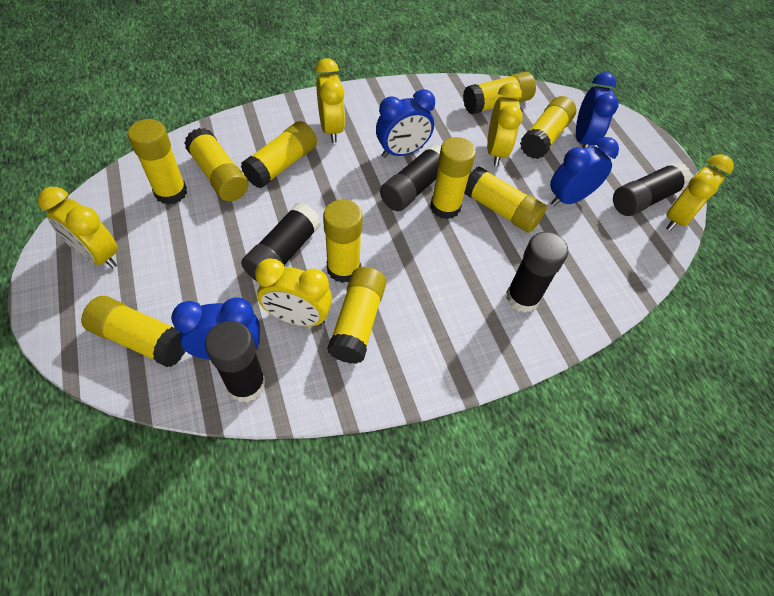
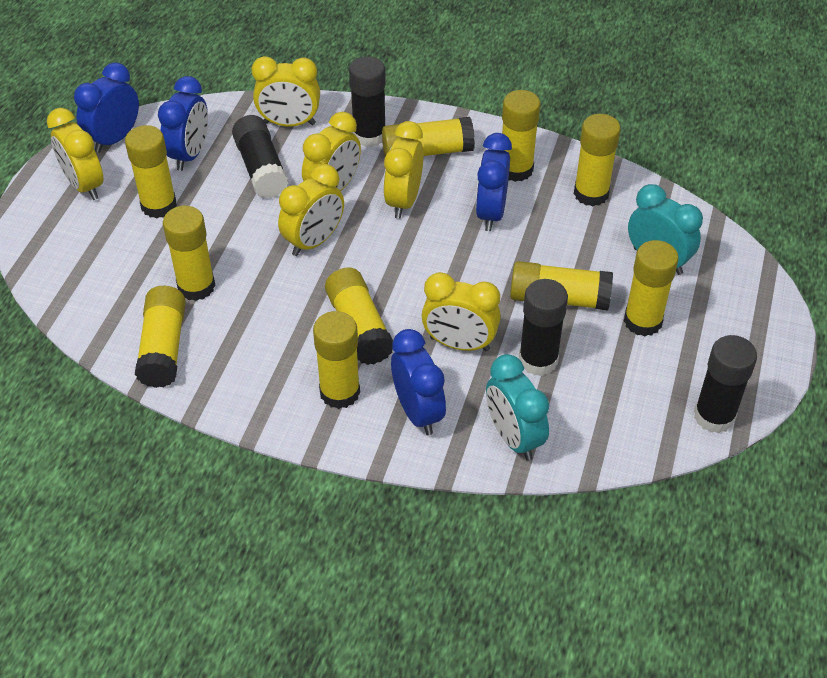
black glue stick: [205,321,266,403] [241,203,321,281] [380,144,441,211] [506,232,568,313] [613,162,692,216] = 5 -> [232,115,289,198] [349,56,386,147] [519,279,568,376] [694,335,757,433] = 4
turquoise clock: none = 0 -> [486,354,549,461] [628,184,703,275] = 2
yellow clock: [37,187,118,269] [255,258,332,326] [315,58,345,143] [487,82,523,166] [666,154,734,231] = 5 -> [47,108,104,200] [252,56,320,127] [278,164,344,256] [302,112,361,191] [383,121,424,219] [422,272,501,351] = 6

